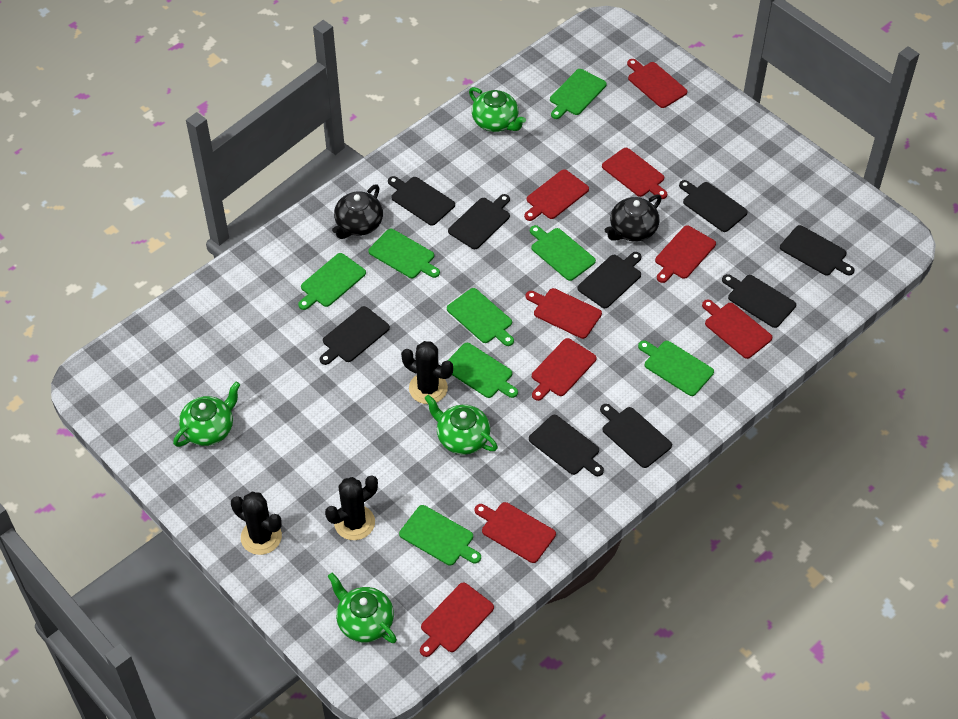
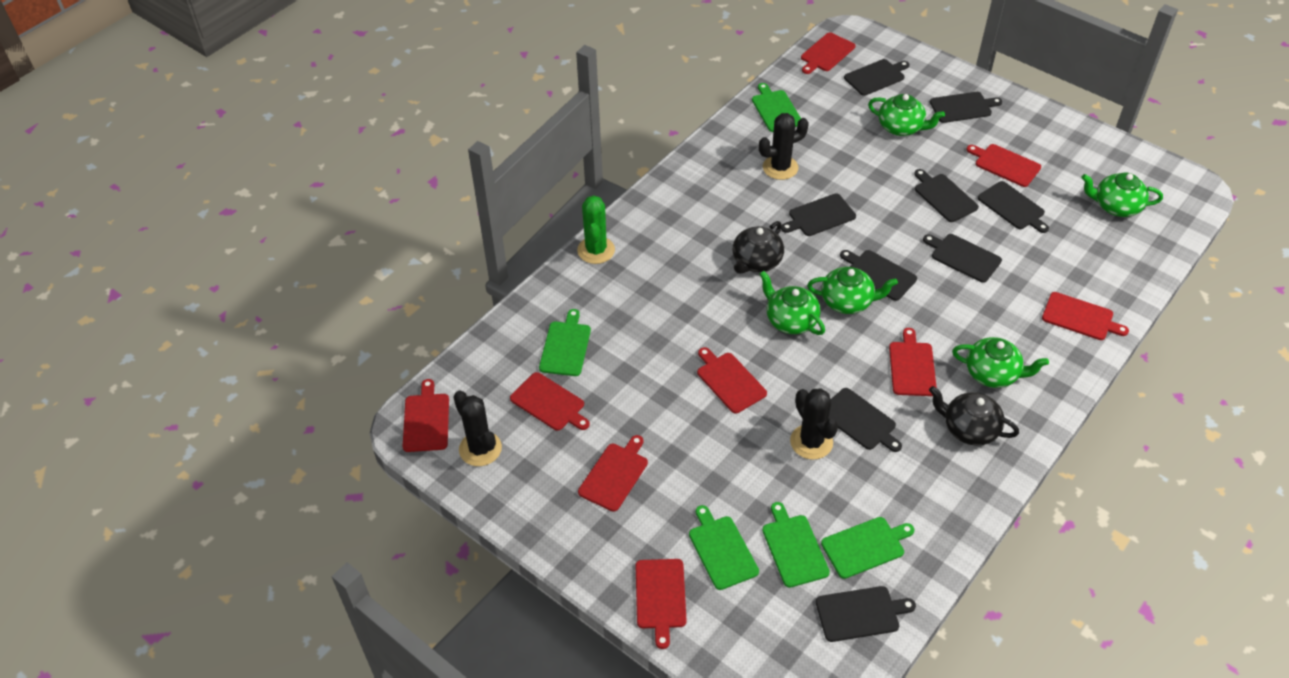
green cactus: none = 0 -> [577,195,615,264] = 1
green cutting board: [298,253,366,310] [368,229,440,278] [399,505,481,566] [447,288,514,346] [447,343,518,398] [530,225,596,281] [550,69,607,119] [638,340,714,396] = 8 -> [539,309,591,376] [689,505,759,590] [752,83,801,132] [762,502,830,588] [821,517,914,579] = 5
green teapot: [173,381,241,447] [328,573,397,643] [424,395,498,455] [469,87,526,132] = 4 -> [760,271,825,335] [807,267,898,314] [868,94,945,136] [952,337,1049,388] [1081,173,1163,217] = 5

